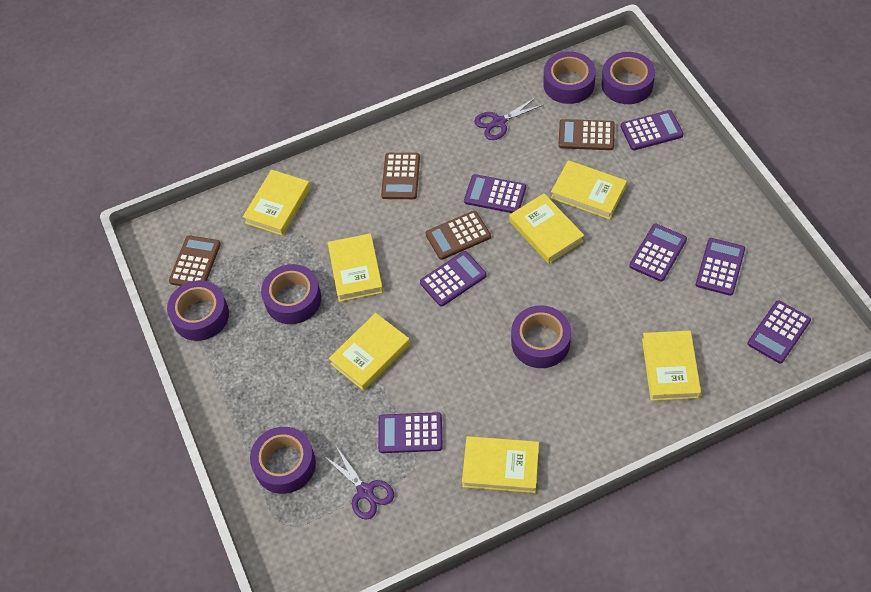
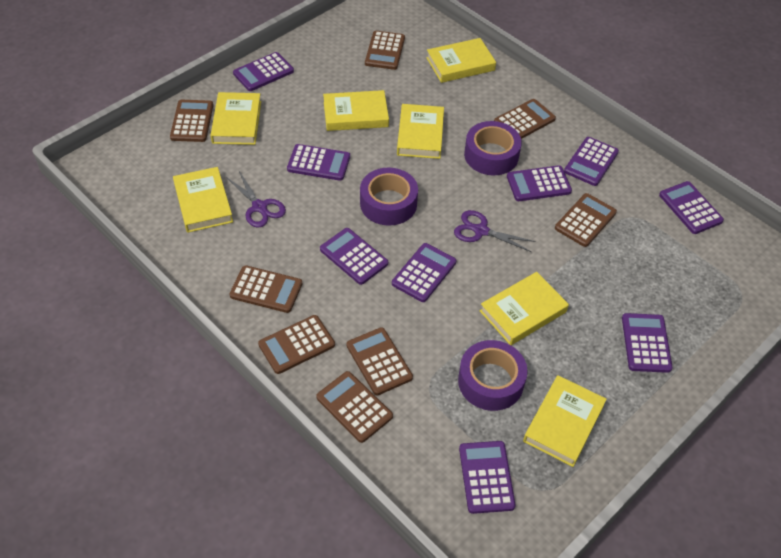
brown calculator: [169,235,221,286] [381,153,420,199] [425,211,491,260] [558,119,615,150] = 4 -> [170,100,213,142] [230,265,302,313] [258,315,335,374] [316,371,393,443] [347,327,413,395] [365,31,405,70] [494,99,556,139] [555,193,617,247] = 8
purple calculator: [378,412,443,453] [420,251,487,307] [464,174,526,213] [621,110,684,150] [629,224,687,282] [696,238,745,296] [747,300,811,363] = 7 -> [233,52,294,91] [287,144,350,181] [320,228,388,285] [392,243,456,302] [459,441,516,514] [507,165,572,201] [564,137,619,186] [622,313,673,373] [659,181,724,234] = 9
purple tape: [167,280,229,341] [250,427,316,494] [261,264,321,324] [511,305,571,368] [543,52,596,104] [601,52,655,104] = 6 -> [360,168,418,226] [458,340,528,411] [464,121,522,175] = 3

